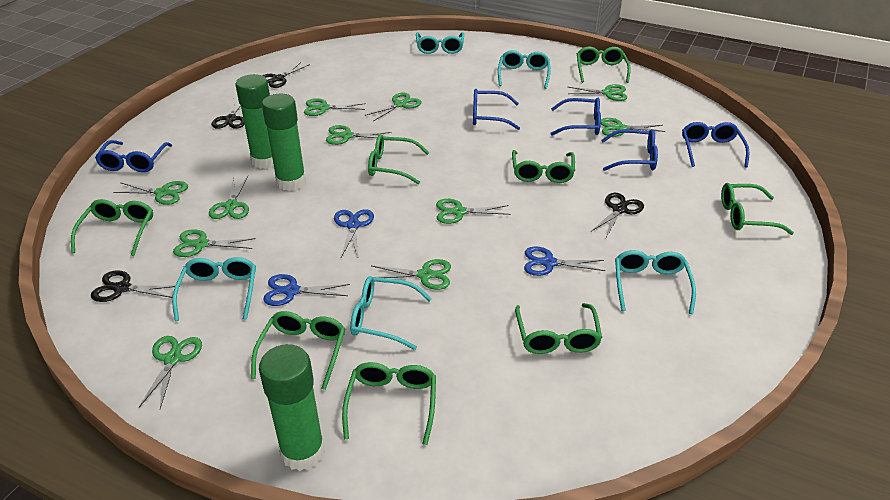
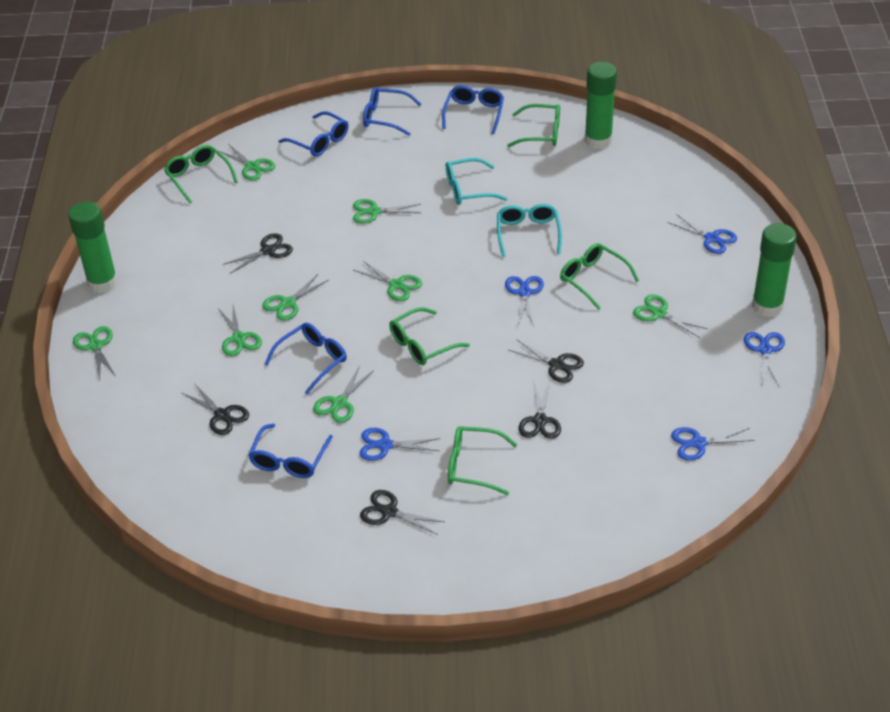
black scissors: [91,270,180,302] [211,98,245,129] [262,62,310,88] [592,193,644,237] = 4 -> [182,383,249,435] [222,233,293,274] [360,490,444,535] [509,339,584,383] [519,382,561,439] = 5
blue scissors: [263,274,350,306] [334,209,374,257] [524,246,605,276] = 3 -> [360,428,440,461] [505,276,544,326] [667,214,737,254] [671,427,755,461] [744,332,785,386] = 5
green glasses: [71,199,153,256] [251,311,345,390] [342,362,436,445] [368,135,430,184] [512,150,575,183] [515,303,602,354] [577,46,631,83] [721,183,794,235] = 8 -> [164,145,238,203] [389,307,470,365] [448,426,517,495] [507,104,560,147] [560,243,639,310] = 5
green scissors: [113,181,188,205] [139,336,202,409] [173,229,256,257] [209,176,249,219] [304,98,366,116] [326,125,392,145] [364,92,422,121] [371,259,451,290] [436,199,510,224] [568,84,627,101] [601,118,665,137] = 11 -> [73,326,115,381] [218,144,275,180] [218,305,262,356] [262,274,329,321] [313,366,374,423] [353,199,421,224] [354,261,422,301] [633,294,707,337] = 8
turquoise glasses: [172,257,256,321] [350,276,432,350] [416,32,464,54] [498,50,551,89] [615,250,696,314] = 5 -> [446,158,508,205] [497,204,562,257] = 2

